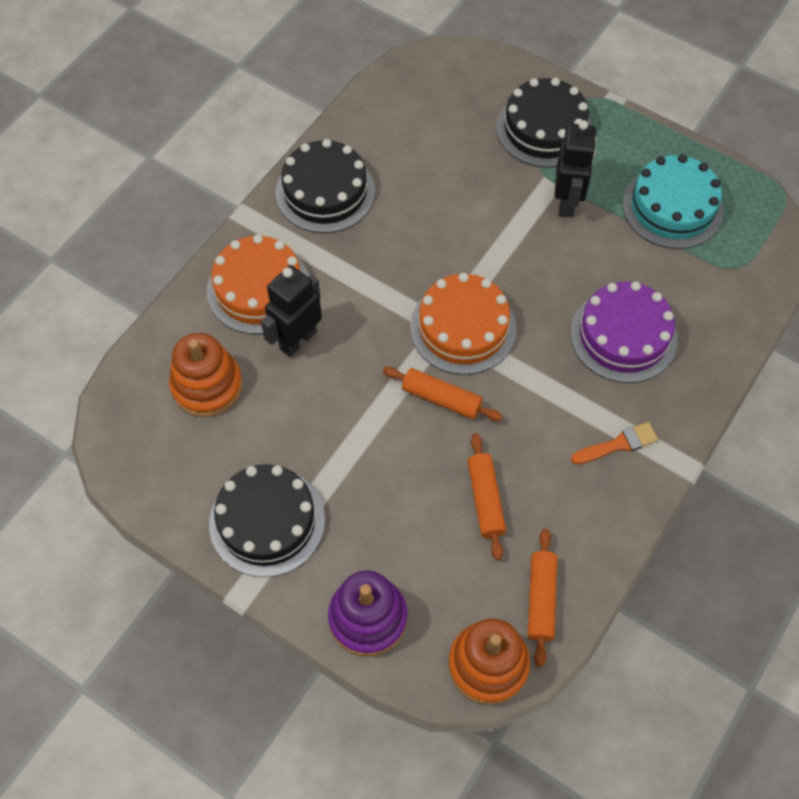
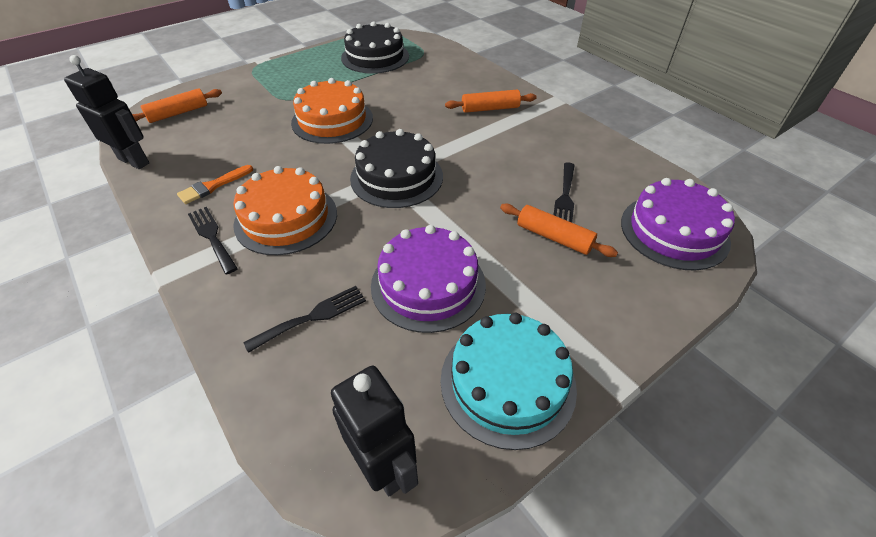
black cake: [209,464,325,577] [276,139,375,233] [496,78,592,168] = 3 -> [341,21,409,73] [350,129,443,208] = 2
black fork: none = 0 -> [188,207,238,274] [243,286,366,353] [554,163,575,223] = 3
orange stacking toy: [169,333,243,417] [448,619,530,705] = 2 -> none = 0
purple cake: [570,281,677,383] = 1 -> [371,225,486,333] [621,178,735,270] = 2
purple stacking toy: [328,571,407,657] = 1 -> none = 0

